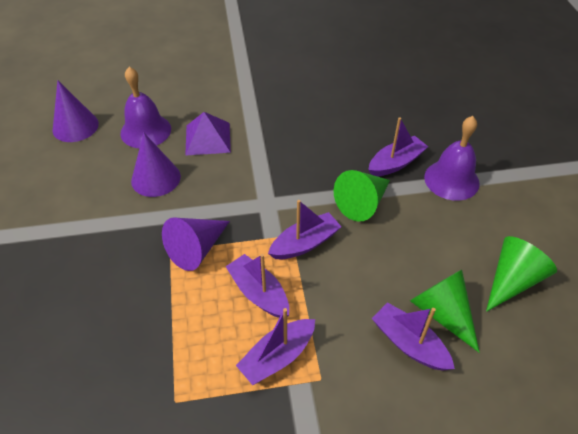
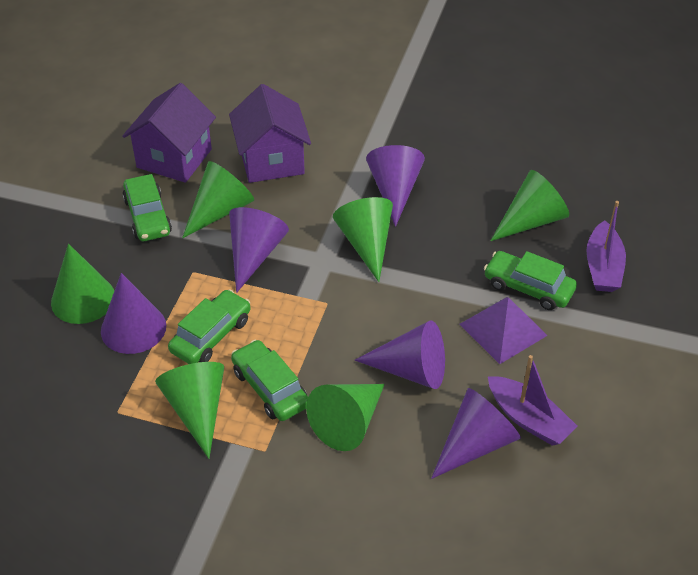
green car: none = 0 -> [123,174,172,241] [168,289,250,364] [231,340,308,421] [484,251,577,310] = 4
green cone: [334,170,390,221] [410,270,480,353] [486,236,557,312] = 3 -> [51,244,114,324] [155,362,224,459] [182,161,254,238] [306,384,385,451] [333,197,393,282] [490,170,569,241] = 6
purple bell: [120,67,171,148] [424,116,480,201] = 2 -> none = 0
purple boat: [225,254,289,318] [236,308,315,385] [268,200,342,259] [368,117,428,177] [372,302,455,371] = 5 -> [488,355,578,446] [586,201,626,292] = 2
purple cone: [52,80,99,142] [131,133,181,197] [162,217,230,271] = 3 -> [101,273,166,354] [229,207,289,293] [355,320,445,389] [366,145,425,227] [431,388,521,479] = 5
purple house: none = 0 -> [122,83,216,183] [229,84,311,183] = 2

